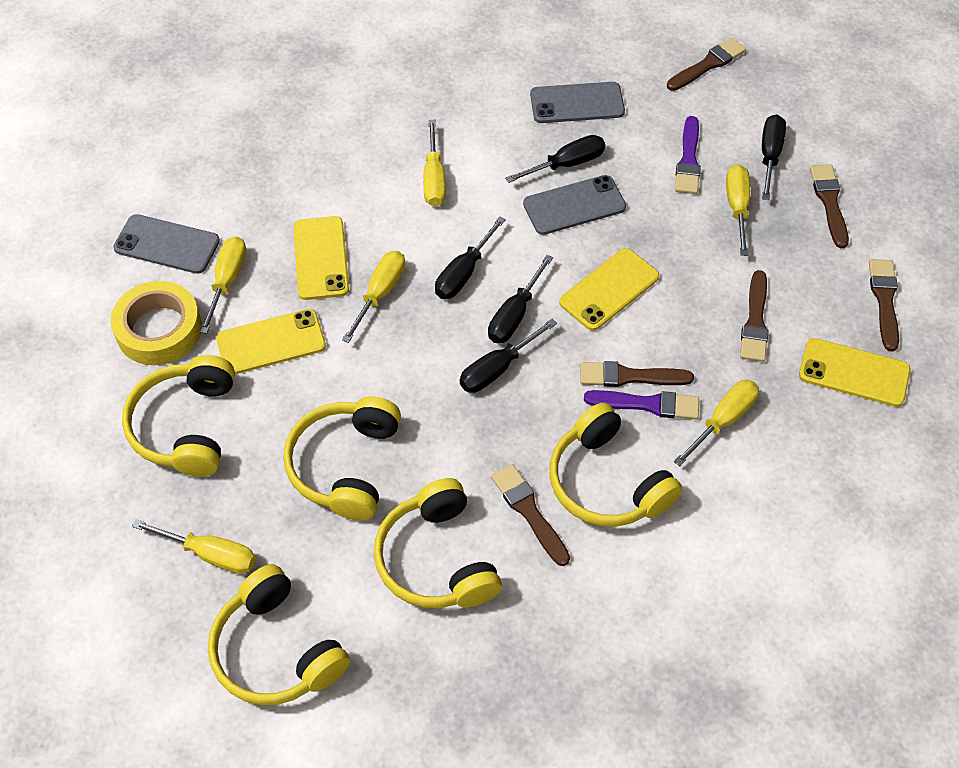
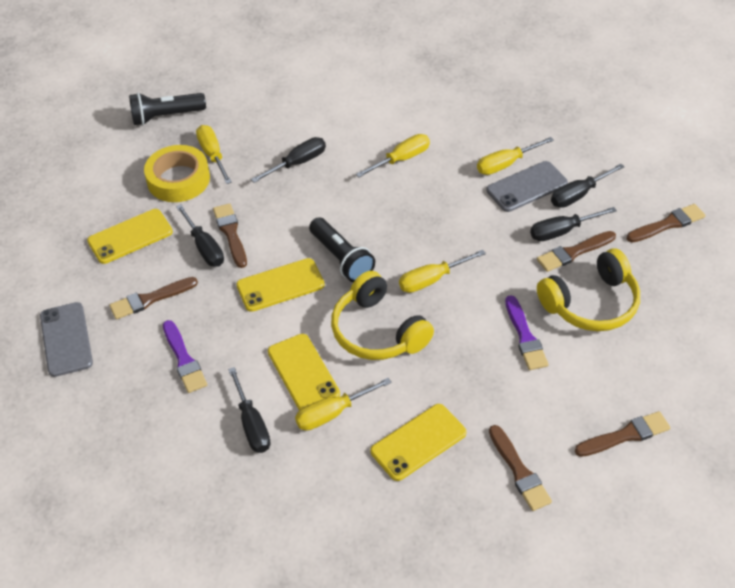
black flashlight: none = 0 -> [129,93,206,125] [309,217,375,282] = 2
grey phone: [113,214,220,274] [523,175,626,235] [530,82,625,123] = 3 -> [40,302,93,377] [486,161,568,212] = 2
yellow headphones: [122,355,235,477] [208,564,350,705] [283,396,401,521] [374,478,502,608] [549,402,682,527] = 5 -> [331,271,434,360] [537,248,640,331] = 2
yellow screwdriver: [132,519,256,574] [200,236,246,333] [342,251,405,343] [423,120,446,207] [674,380,759,466] [726,164,750,256] = 6 -> [196,125,232,184] [295,378,392,431] [356,134,430,178] [399,250,486,293] [477,137,554,175] = 5

